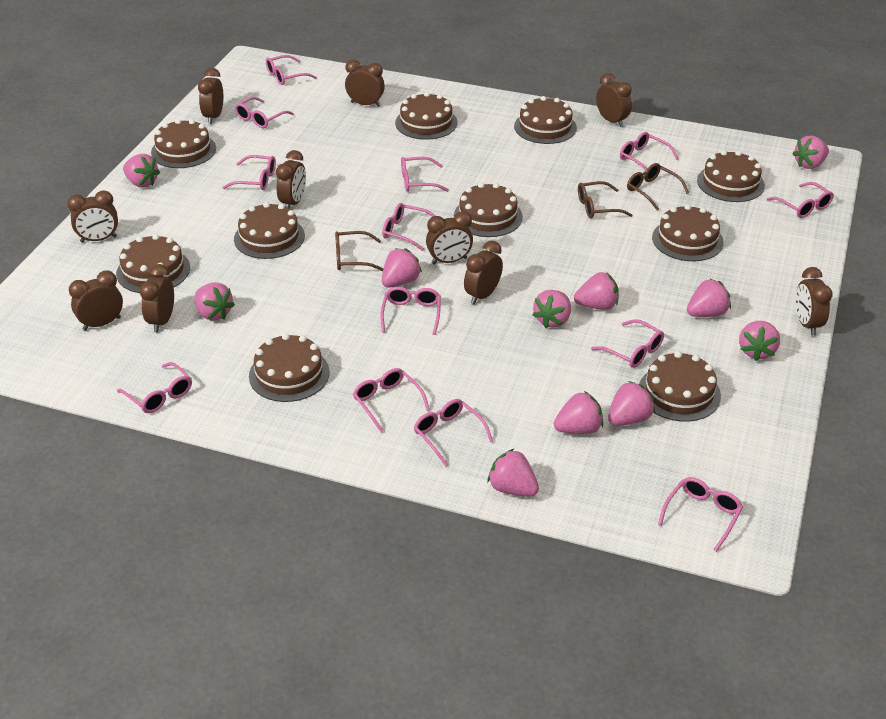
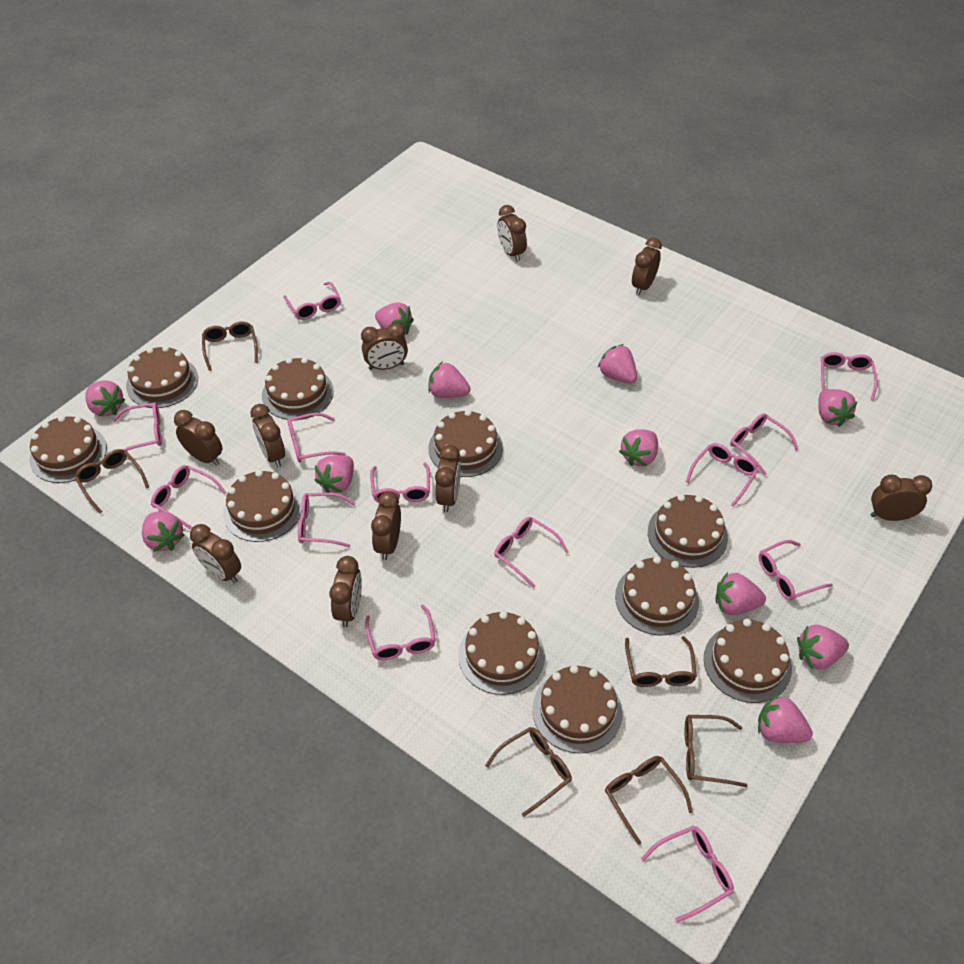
brown glasses: [335,231,384,271] [578,181,632,218] [627,163,689,211] = 3 -> [74,449,149,514] [202,321,258,371] [485,727,572,817] [605,756,693,845] [625,636,697,687] [684,715,747,787] = 6

